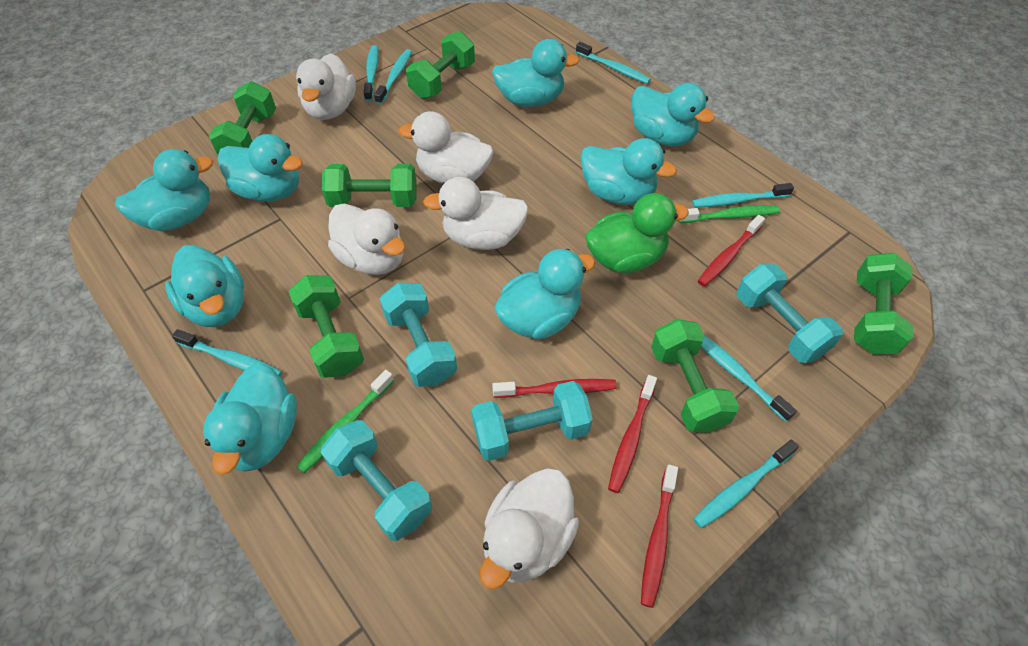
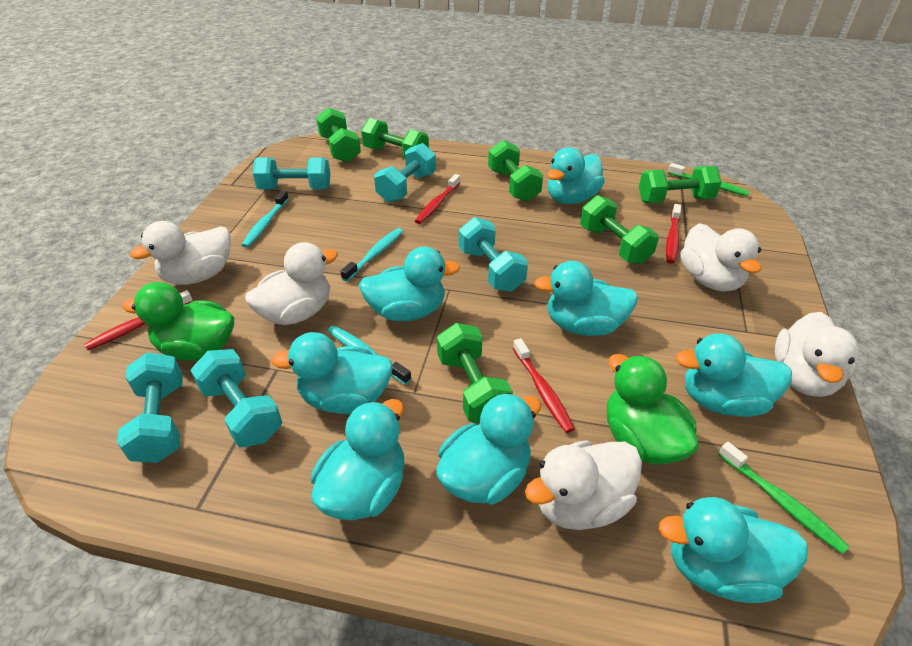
green duck: [585,193,689,273] = 1 -> [123,282,234,361] [607,354,699,464] = 2
turquoise dumbbell: [320,420,432,541] [380,283,457,387] [471,381,593,461] [737,264,843,363] = 4 -> [117,352,183,463] [190,349,282,447] [253,157,330,189] [374,143,436,202] [459,217,528,292] = 5
turquoise toothbrush: [172,329,282,377] [363,45,379,102] [374,49,412,105] [576,42,651,84] [692,183,794,208] [693,439,799,528] [701,336,797,422] = 7 -> [242,190,289,248] [328,325,412,385] [340,228,403,282] = 3

